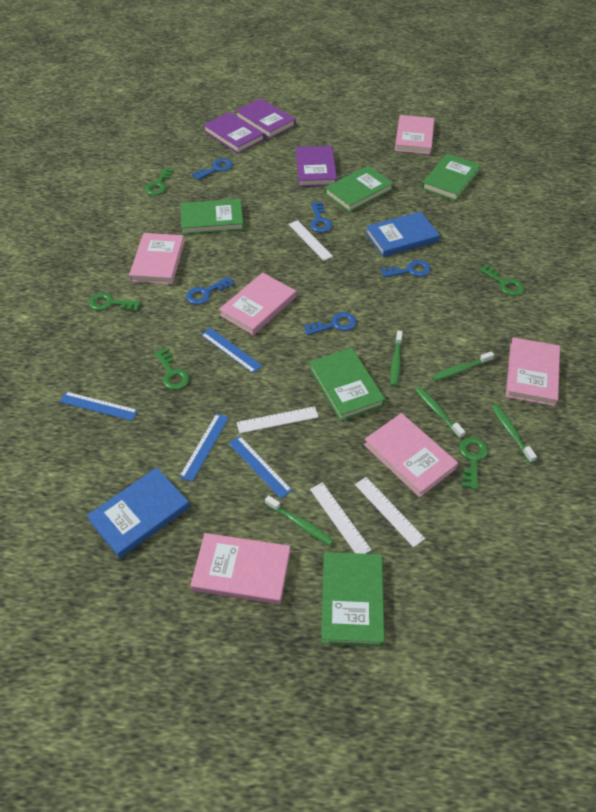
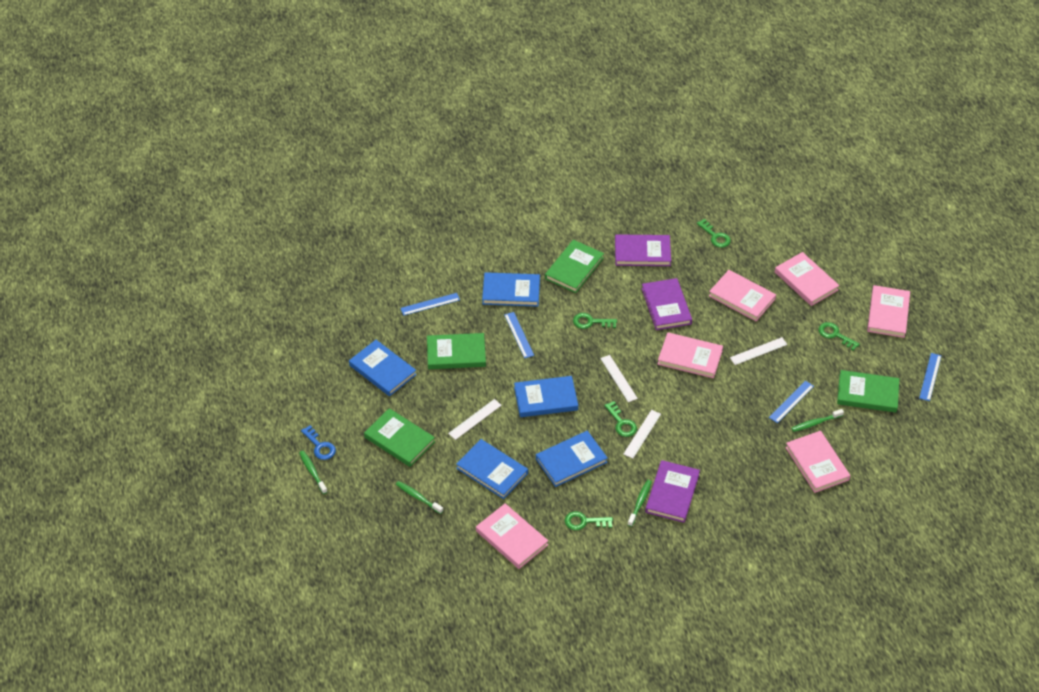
blue book: [87,467,190,558] [365,212,440,257] = 2 -> [349,340,417,396] [456,439,528,499] [482,272,540,307] [514,376,578,417] [536,431,608,487] = 5
blue key: [186,276,235,305] [192,158,233,180] [304,312,356,335] [310,202,332,233] [381,260,431,278] = 5 -> [301,425,336,460] = 1
green book: [181,199,244,234] [309,348,385,421] [321,552,385,647] [324,166,394,212] [422,154,481,201] = 5 -> [364,408,435,467] [427,333,486,369] [545,240,604,293] [837,370,899,413] = 4
green toothbrush: [265,495,334,545] [390,331,403,387] [415,387,465,439] [432,351,494,381] [492,405,537,463] = 5 -> [299,451,327,494] [396,481,443,514] [627,480,652,527] [791,409,844,432] = 4

